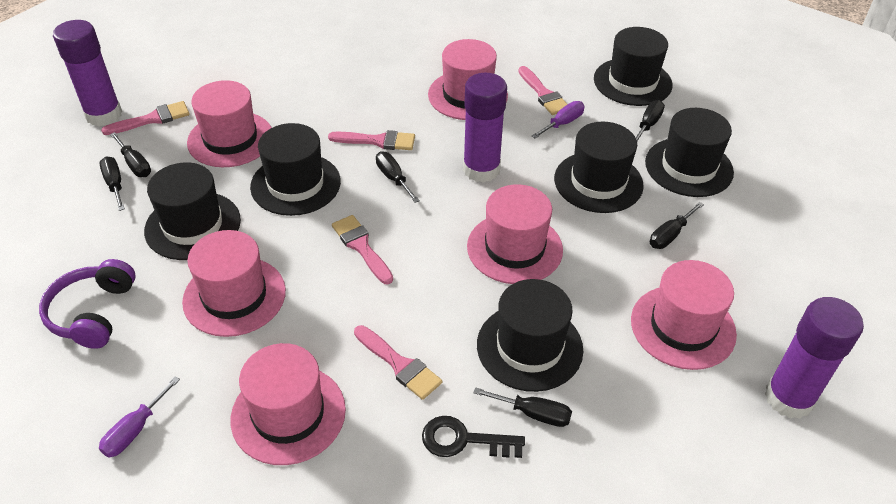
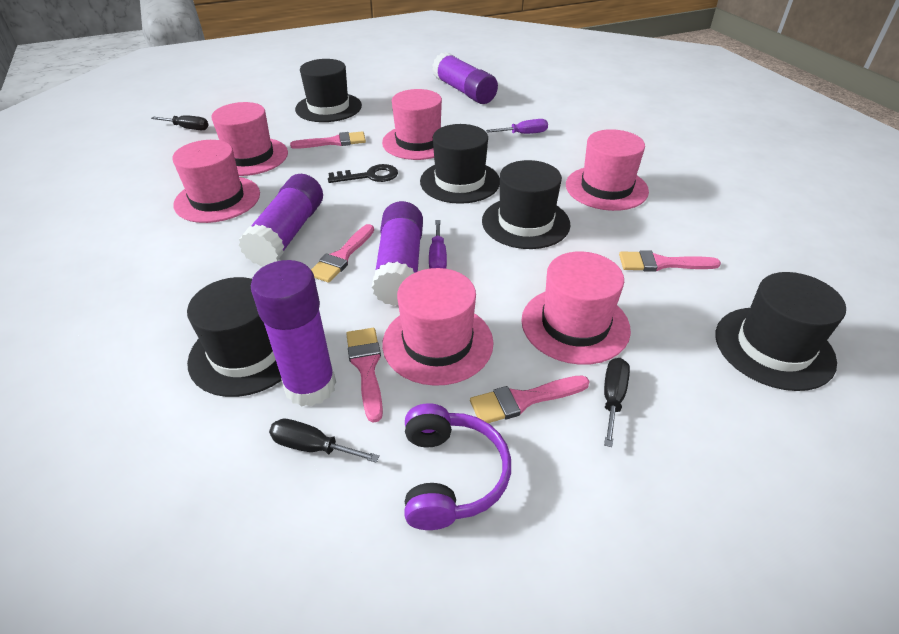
black hat: [144,162,241,260] [250,123,341,216] [477,279,583,392] [554,122,644,213] [594,27,673,106] [645,108,734,197] = 6 -> [187,277,282,397] [295,59,362,122] [420,124,500,204] [482,160,571,249] [716,272,846,391] = 5
black screwdriver: [99,156,125,211] [110,132,151,177] [376,152,420,203] [473,387,572,427] [636,100,665,143] [650,202,704,249] = 6 -> [151,115,208,130] [269,419,380,463] [604,358,630,447] = 3
purple glue stick: [53,20,122,126] [463,73,507,183] [765,297,864,419] = 3 -> [239,174,323,266] [251,260,336,407] [372,201,423,306] [432,52,498,104] = 4

